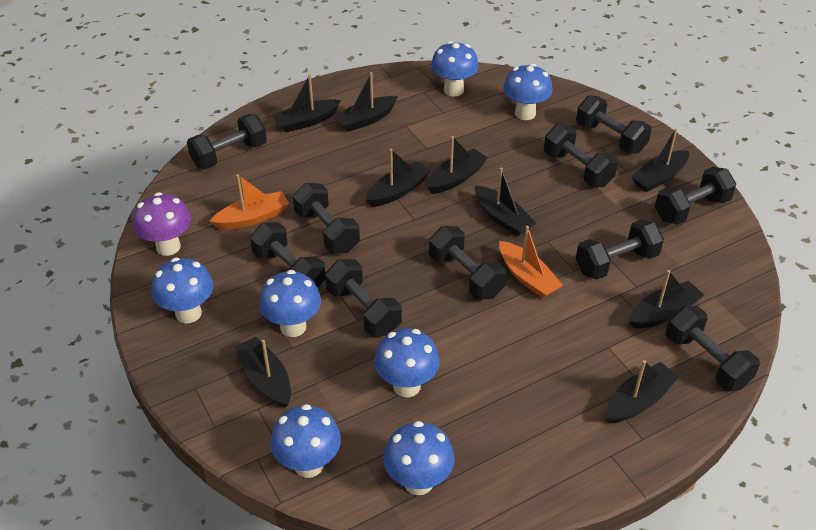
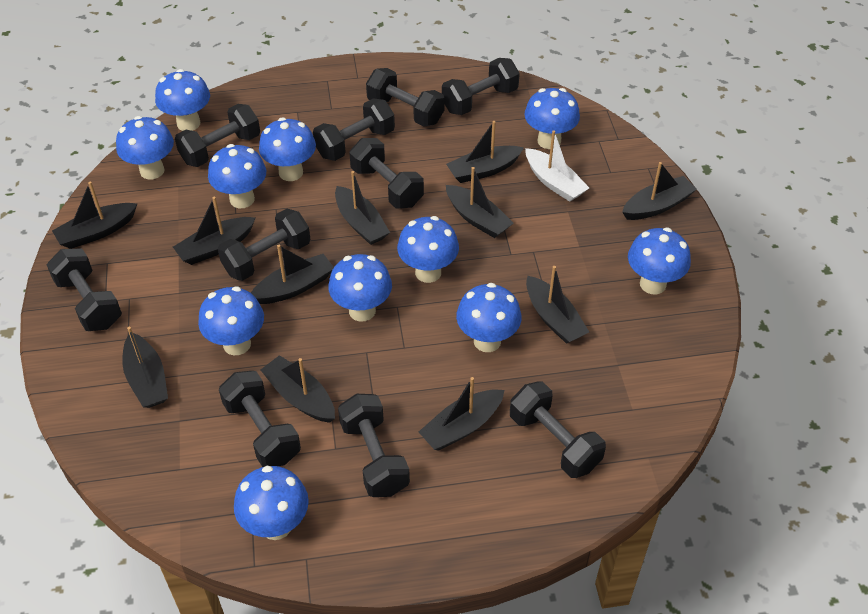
black boat: [235,337,291,408] [272,74,341,132] [333,72,398,132] [366,149,430,207] [427,136,488,194] [475,167,536,236] [606,360,679,423] [629,270,704,328] [631,128,689,192] = 9 -> [52,181,137,249] [122,327,168,408] [173,197,256,265] [251,245,334,304] [261,355,335,423] [335,171,390,245] [419,377,504,450] [446,121,524,183] [446,167,514,238] [526,266,589,344] [622,162,697,220] = 11
blue mushroom: [152,258,213,323] [259,270,321,337] [270,404,341,478] [374,329,440,397] [383,421,455,495] [431,41,479,96] [503,64,553,120] = 7 -> [116,116,174,180] [155,69,210,131] [198,286,264,355] [208,144,266,208] [234,466,309,540] [259,117,316,181] [328,254,392,322] [397,216,459,283] [456,283,521,352] [524,88,580,149] [628,228,691,294] = 11
orange boat: [210,174,289,230] [499,226,563,298] = 2 -> none = 0
purple mushroom: [133,192,191,256] = 1 -> none = 0
white boat: none = 0 -> [525,130,589,202] = 1

